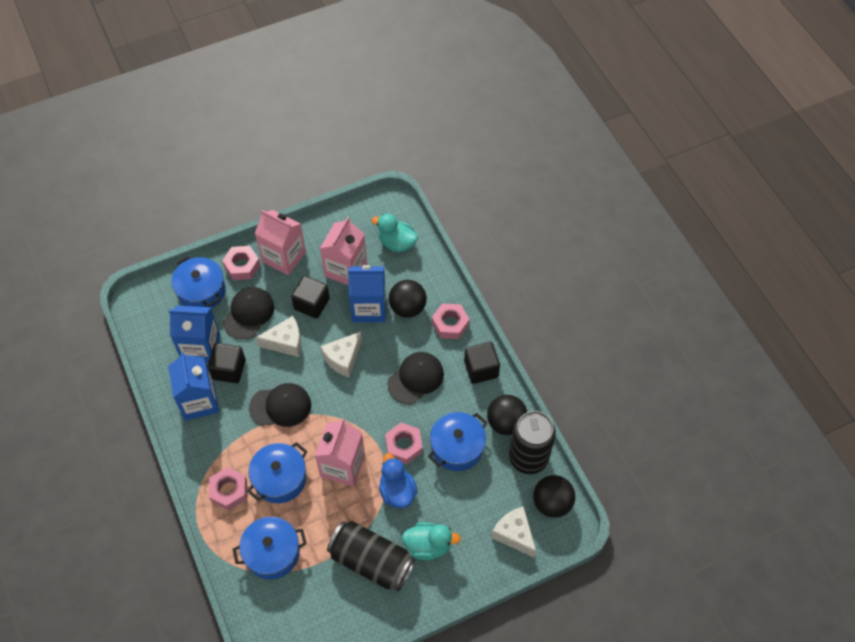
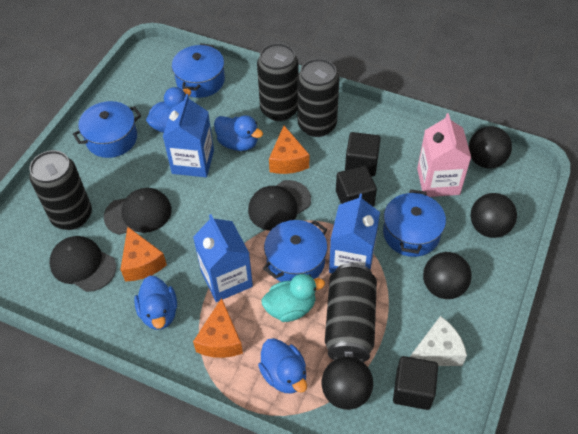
black ball: [389,280,427,318] [487,395,527,435] [533,475,575,518] = 3 -> [322,357,373,410] [423,252,472,299] [469,126,512,169] [470,193,517,238] = 4
black can: [327,521,415,591] [509,411,556,474] = 2 -> [29,150,92,230] [257,43,299,121] [297,58,339,137] [325,263,377,362] = 4
blue duck: [379,453,418,508] = 1 -> [134,276,177,330] [146,87,191,133] [214,115,263,151] [258,338,307,394] = 4
orange cheese: none = 0 -> [120,227,167,282] [193,298,243,358] [269,126,309,174] = 3
pink carton: [255,210,306,275] [315,418,365,486] [320,217,367,285] = 3 -> [417,113,471,197] = 1
pink nut: [209,467,247,510] [222,246,260,280] [385,423,423,464] [432,304,469,339] = 4 -> none = 0
turquoise duck: [371,214,418,253] [402,522,461,560] = 2 -> [262,274,325,322] = 1
white cheese: [256,316,301,357] [320,331,362,377] [491,506,536,558] = 3 -> [410,316,467,366] = 1

